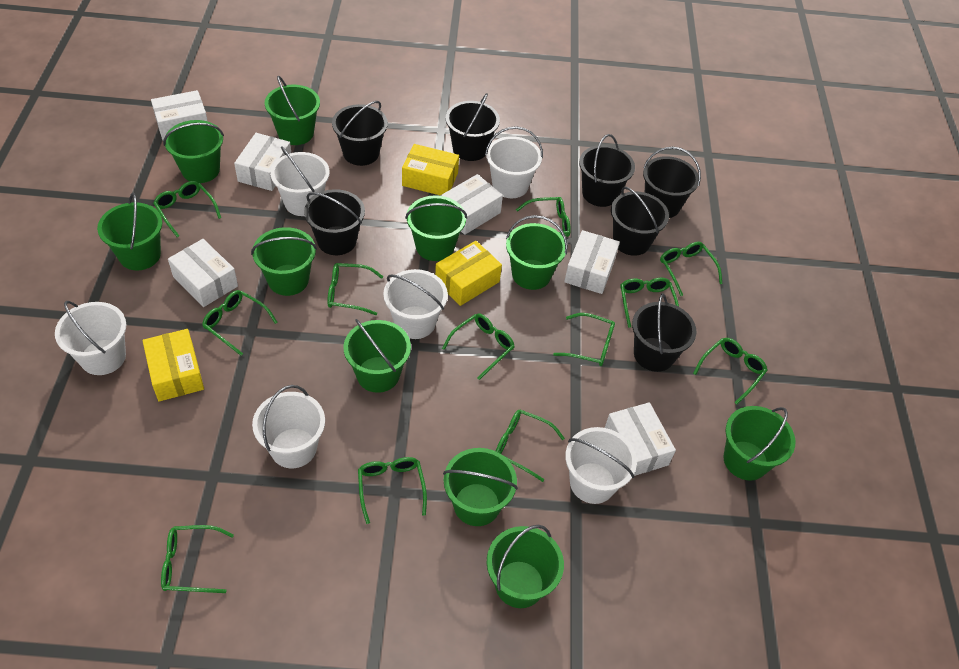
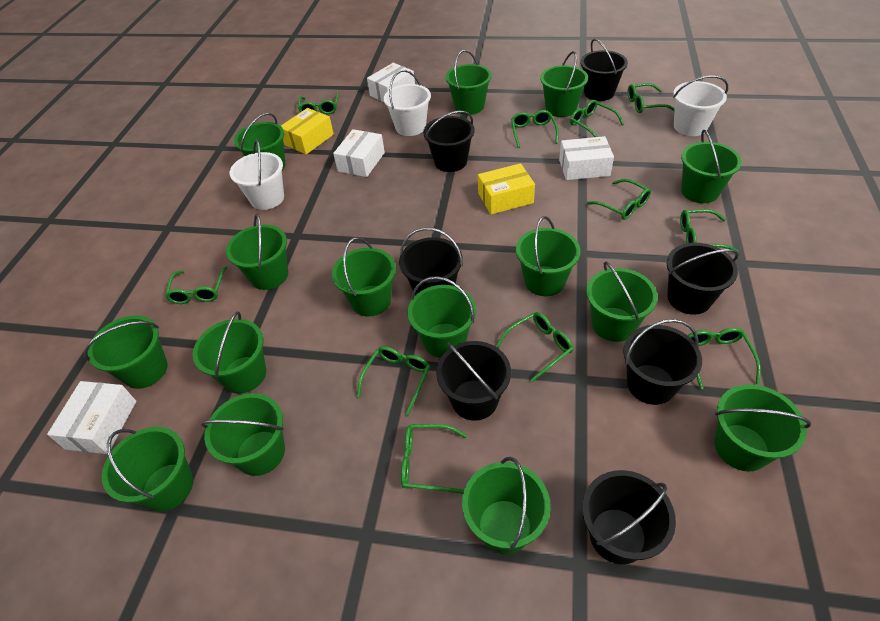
green bucket: [97,192,162,270] [163,120,224,183] [251,227,317,296] [265,76,320,145] [343,319,411,393] [405,195,467,261] [443,448,518,526] [487,525,564,608] [506,215,568,290] [723,406,795,481] = 10 -> [84,315,168,389] [102,427,193,512] [193,311,266,394] [201,393,285,476] [226,213,288,290] [234,113,286,170] [332,237,396,316] [408,276,476,358] [446,50,492,115] [462,457,551,554] [516,216,581,296] [540,51,588,117] [586,262,658,342] [681,130,742,203] [714,384,811,472] = 15
green glasses: [153,181,221,237] [161,525,234,593] [202,290,278,356] [327,263,383,315] [358,457,427,524] [442,313,515,380] [496,410,565,482] [516,197,571,237] [553,313,615,366] [620,277,679,328] [660,242,722,296] [693,338,768,405] = 12 -> [165,266,227,304] [298,93,339,114] [357,346,430,415] [401,424,467,494] [496,312,573,382] [511,110,559,148] [570,100,624,137] [587,179,651,220] [628,83,675,113] [680,209,739,252] [688,328,761,389] = 11
white box: [151,90,208,140] [168,239,238,307] [234,133,291,191] [441,174,503,235] [564,230,620,294] [605,402,676,476] = 6 -> [47,381,136,454] [333,129,385,177] [367,63,415,102] [559,136,614,180] = 4
white bucket: [55,301,126,375] [252,385,325,468] [270,147,330,216] [383,269,448,339] [485,126,543,198] [565,427,637,504] = 6 -> [230,139,284,210] [384,70,431,136] [673,75,728,136] = 3
yellow box: [142,329,204,402] [402,144,459,196] [435,241,502,306] = 3 -> [281,108,334,155] [478,163,535,214] = 2

